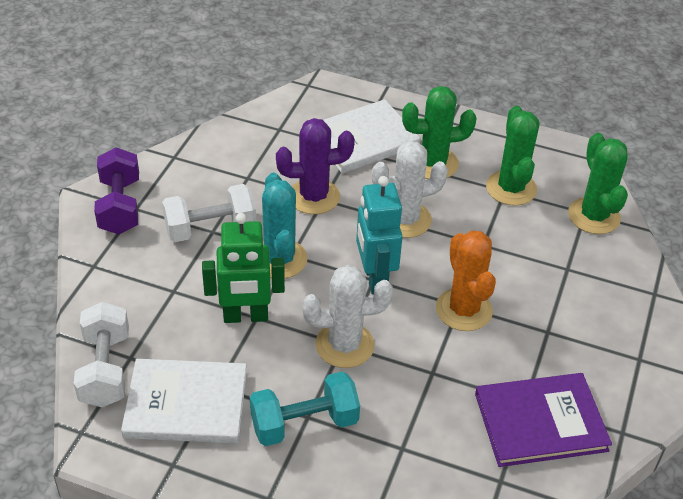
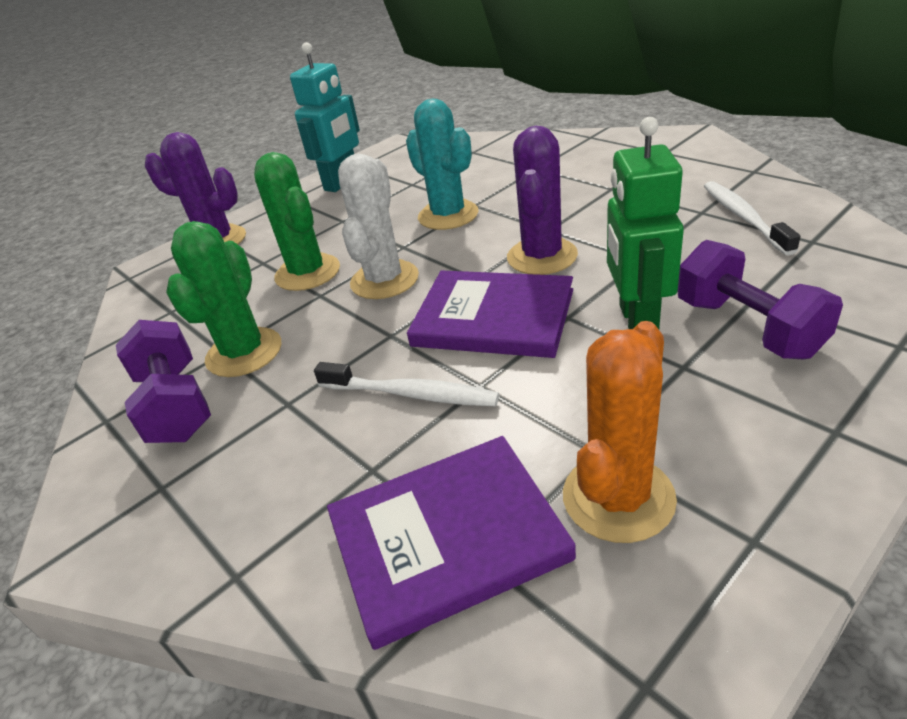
green cactus: [402,86,477,179] [486,106,539,206] [568,133,628,234] = 3 -> [166,221,281,377] [254,152,340,291] = 2
purple book: [475,373,612,467] = 1 -> [327,436,576,650] [407,270,573,358] = 2
purple cactus: [276,118,355,214] = 1 -> [145,132,246,244] [507,126,578,275] = 2
purple dumbbell: [94,147,139,234] = 1 -> [116,320,211,443] [677,240,843,359] = 2
turquoise dumbbell: [250,371,360,446] = 1 -> none = 0
white book: [121,359,247,443] [323,99,421,174] = 2 -> none = 0
white cactus: [302,265,393,368] [372,141,448,238] = 2 -> [338,154,419,299] = 1
white dumbbell: [74,302,129,407] [162,184,256,242] = 2 -> none = 0
white toothbrush: none = 0 -> [314,362,499,406] [704,181,801,256] = 2

